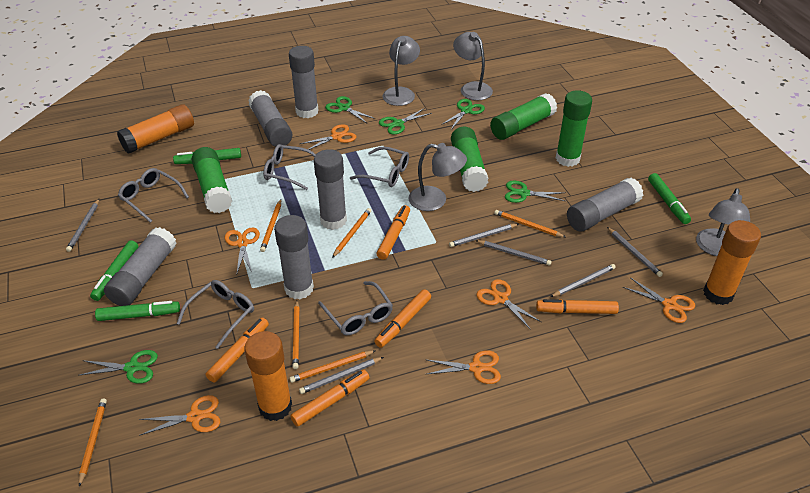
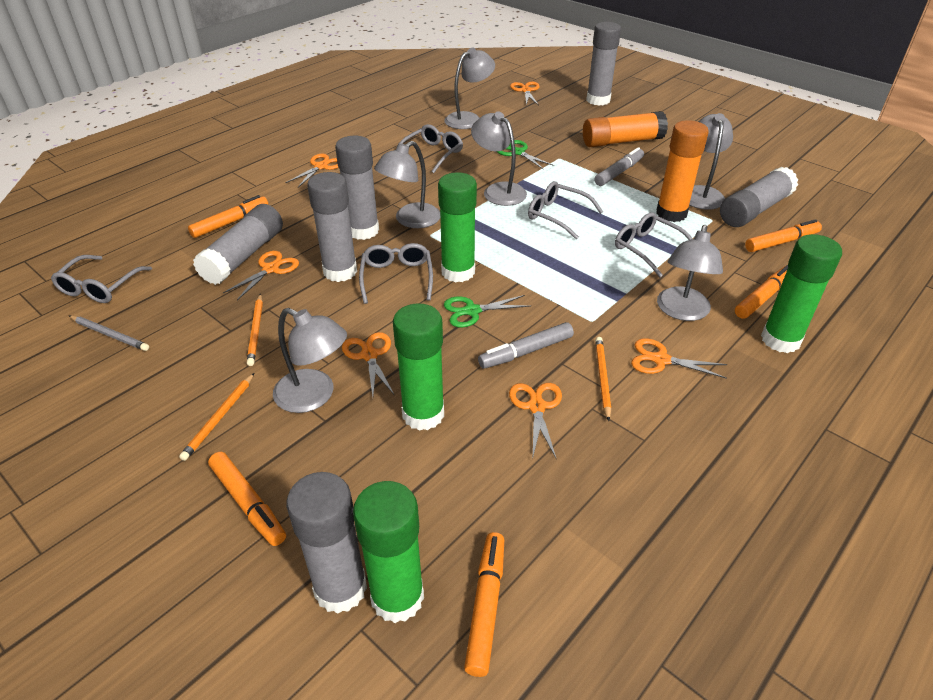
green marker: [90,240,138,301] [95,301,180,321] [173,148,241,164] [648,173,691,224] = 4 -> none = 0
green scissors: [80,350,158,384] [325,96,375,123] [379,108,432,135] [441,99,485,130] [505,181,566,203] = 5 -> [444,295,530,328] [496,140,554,170] = 2
grey lamp: [383,36,420,106] [408,143,467,211] [453,32,493,100] [696,188,750,256] = 4 -> [273,308,347,413] [374,141,440,228] [444,48,495,129] [471,111,527,206] [657,225,723,321] [689,113,733,210] = 6
grey marker: none = 0 -> [478,322,574,369] [594,147,644,186] = 2
grey pencil: [66,199,99,252] [299,357,384,394] [449,224,518,247] [475,240,551,266] [550,264,616,297] [607,227,663,277] = 6 -> [69,316,149,351] = 1
orange glue stick: [117,104,194,153] [244,331,292,421] [703,220,761,305] = 3 -> [583,111,668,147] [656,120,709,222] = 2
orange pencil: [79,399,107,487] [260,199,281,252] [289,350,376,383] [292,300,300,369] [332,208,371,258] [494,210,565,237] = 6 -> [179,373,254,461] [247,294,263,366] [595,337,611,421] = 3

